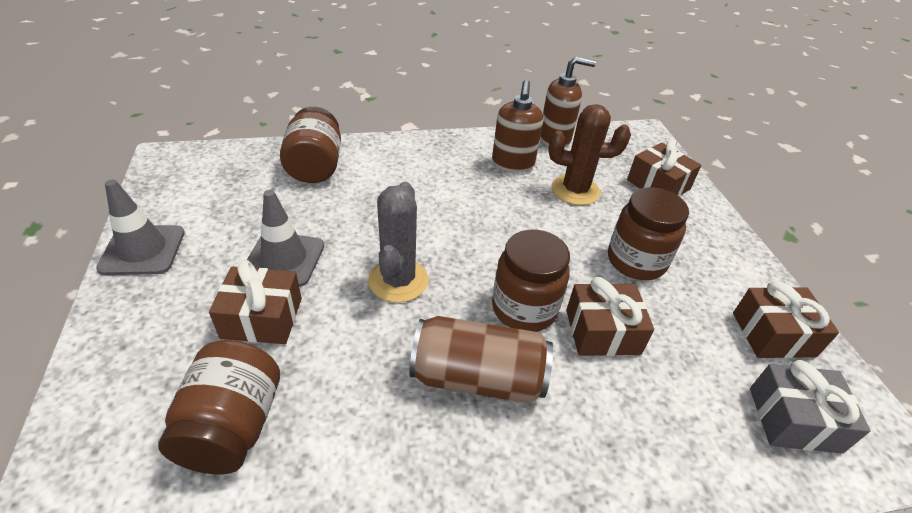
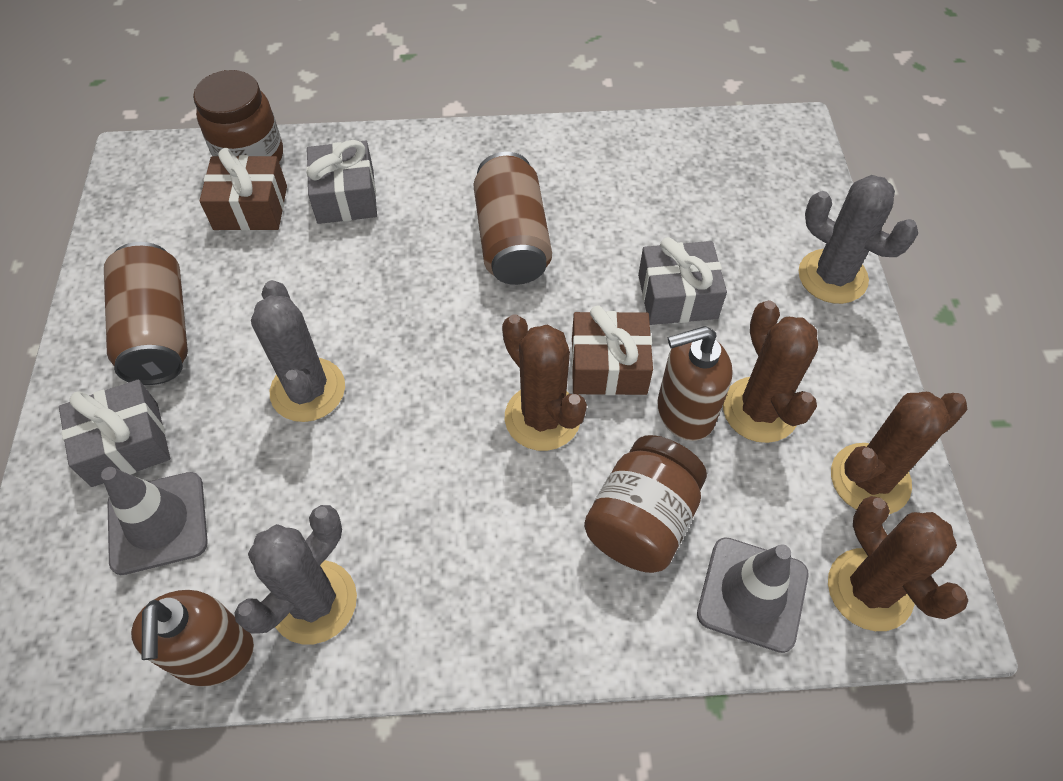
brown cactus: [548,104,631,205] = 1 -> [502,315,587,451] [723,300,818,443] [828,496,968,631] [831,392,967,514] = 4
brown can: [409,316,553,404] = 1 -> [104,242,188,385] [473,152,552,285] = 2
brown gift: [209,260,302,344] [566,277,654,356] [627,139,701,197] [733,281,839,358] = 4 -> [200,148,287,231] [571,306,653,395] = 2
brown jar: [158,340,280,474] [280,107,341,183] [492,230,570,332] [608,187,689,280] = 4 -> [193,70,283,162] [584,435,707,573] = 2
grey cactus: [368,182,429,303] = 1 -> [234,505,357,644] [251,280,345,422] [799,175,918,304] = 3
grey gift: [750,360,871,454] = 1 -> [59,379,170,487] [306,140,377,224] [638,237,727,325] = 3

